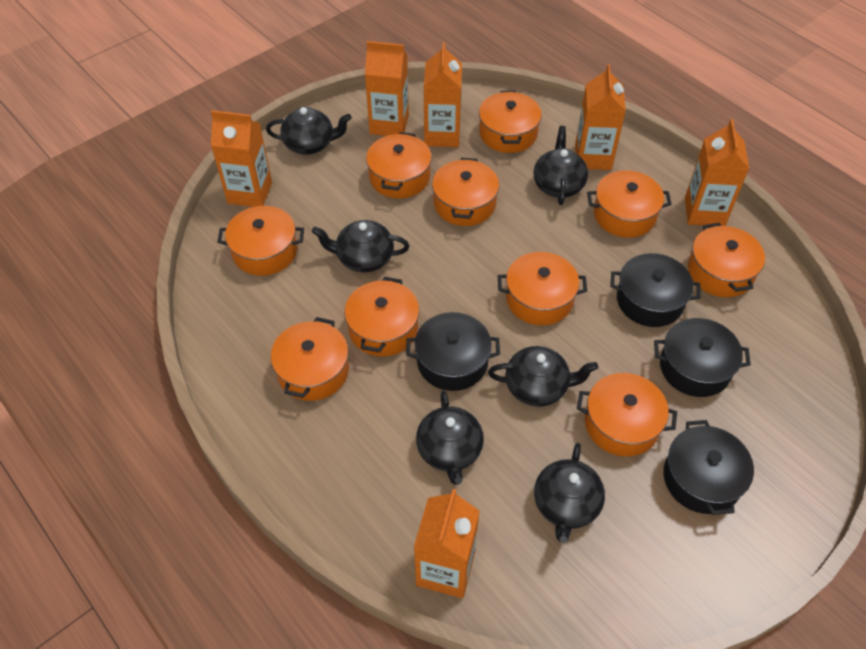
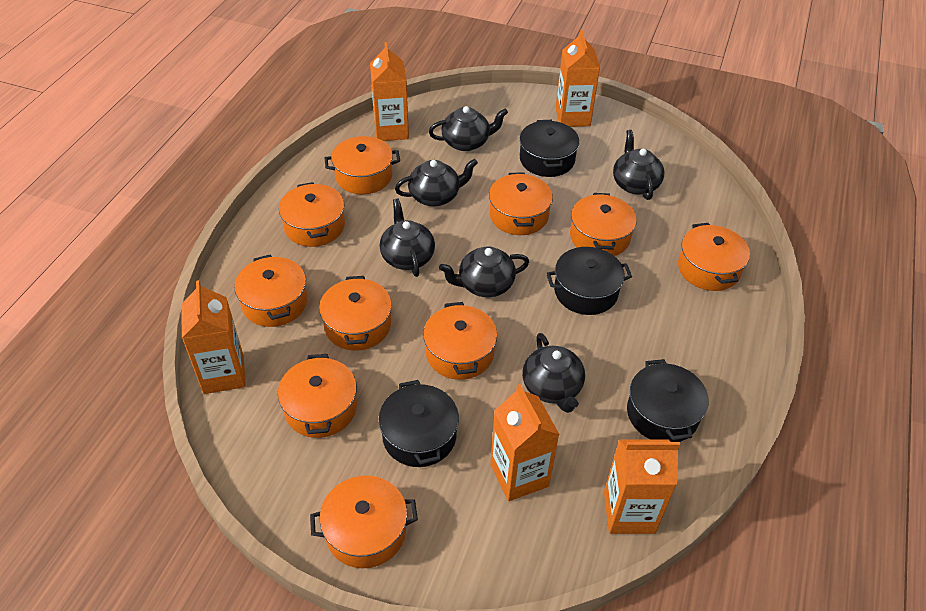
orange carton: [211,110,272,207] [365,41,409,136] [414,489,480,598] [424,42,462,147] [575,64,626,170] [685,119,749,226] = 6 -> [181,280,246,394] [370,42,409,141] [490,384,560,501] [556,30,600,127] [604,439,680,534] = 5

